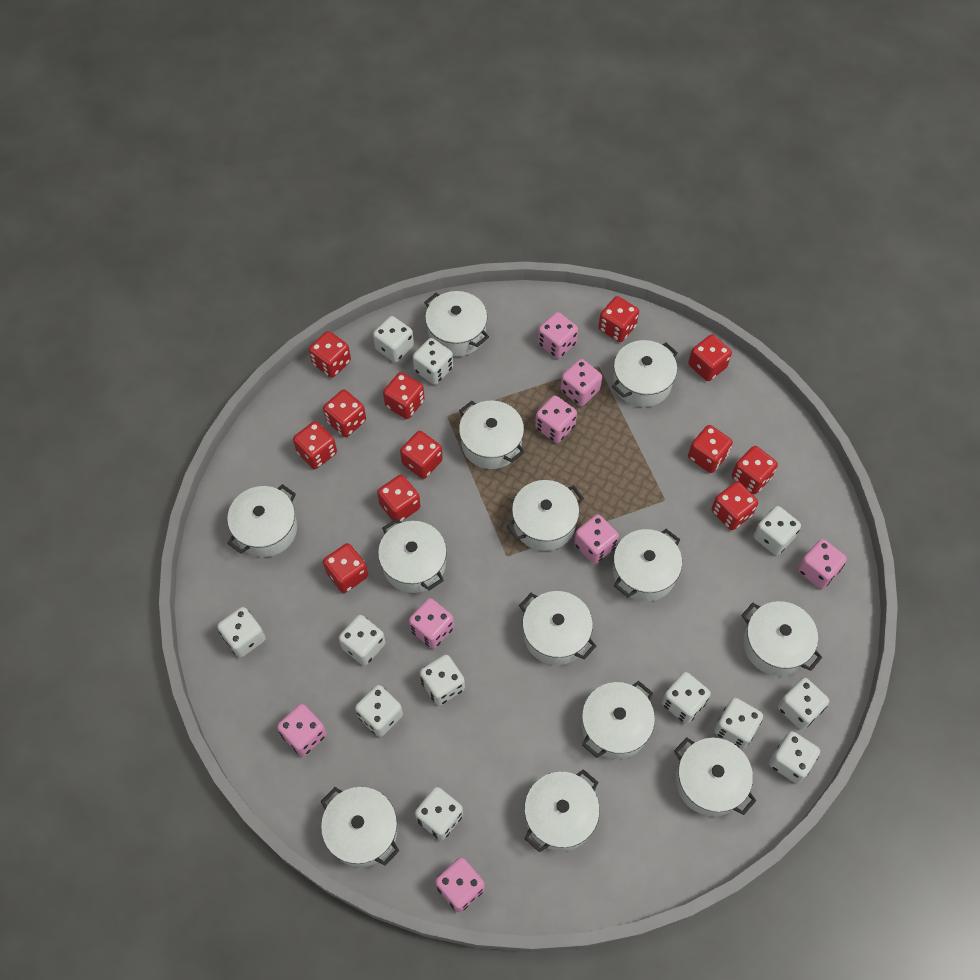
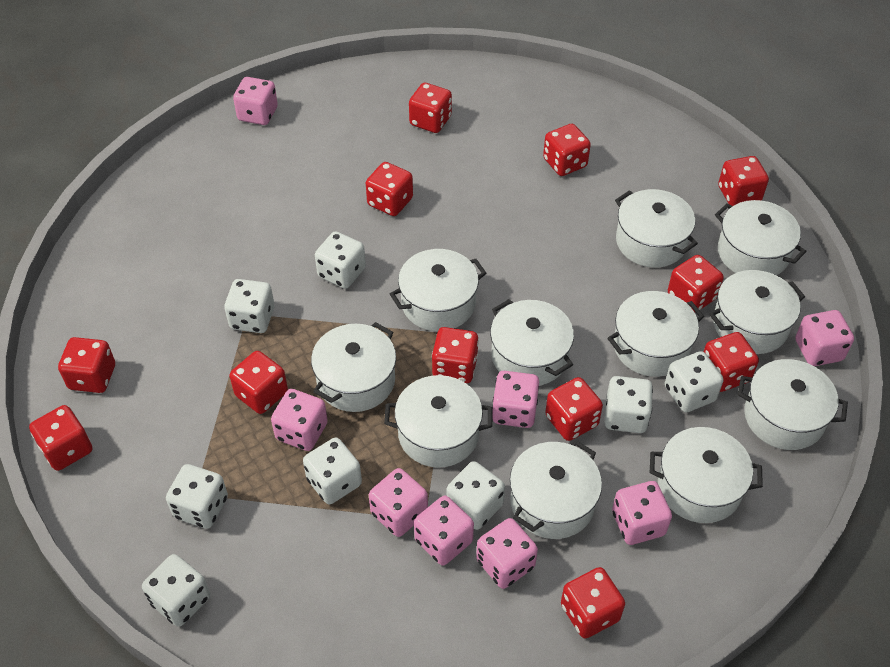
white dice: [217,607,266,658] [339,615,386,666] [355,685,403,737] [373,316,414,362] [413,338,453,385] [415,787,463,840] [420,655,465,705] [662,672,711,724] [714,698,763,749] [753,506,801,555] [769,731,820,783] [778,678,829,730] = 12 -> [142,554,210,627] [166,464,228,529] [224,279,275,333] [303,437,362,504] [315,231,366,289] [446,461,505,530] [605,376,653,433] [665,351,723,412] = 8
white pot: [227,484,297,557] [321,787,399,867] [378,519,447,593] [424,291,489,357] [459,401,525,469] [507,480,584,551] [519,591,596,665] [524,769,600,853] [582,681,655,759] [612,340,678,407] [613,529,682,602] [674,737,756,817] [741,601,822,676] = 13 -> [311,322,396,412] [384,375,492,468] [390,249,486,331] [490,299,574,386] [510,440,602,539] [608,291,704,377] [615,189,698,268] [650,427,763,523] [709,270,805,354] [715,200,806,275] [738,359,848,450] = 11

